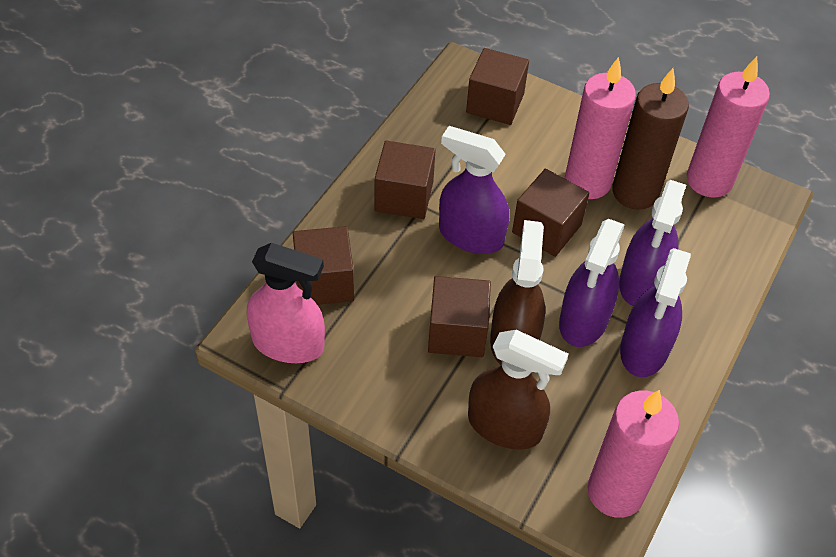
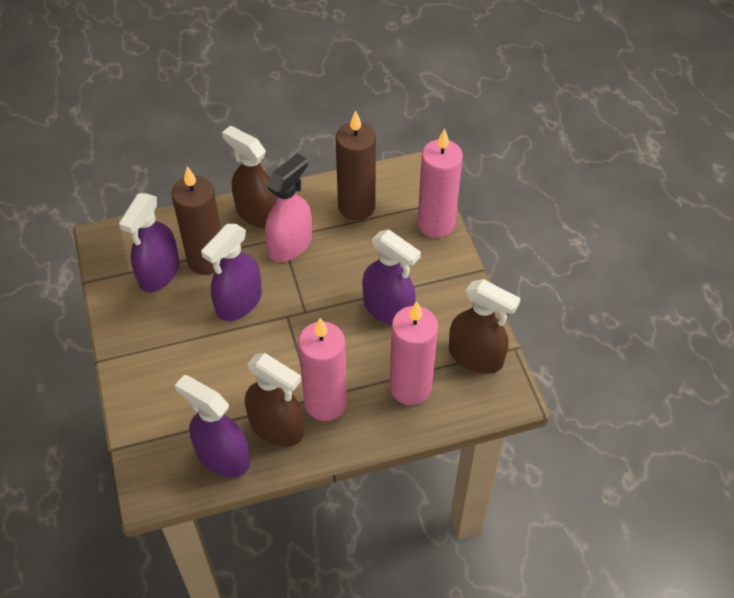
brown candle: [612,68,689,210] = 1 -> [171,166,221,275] [336,110,376,220] = 2
brown cube: [293,226,354,305] [375,141,436,219] [428,276,491,357] [466,48,529,125] [512,169,590,257] = 5 -> none = 0
brown spray bottle: [468,330,569,450] [490,220,545,365] = 2 -> [222,126,277,228] [245,353,304,447] [449,279,521,374] = 3

